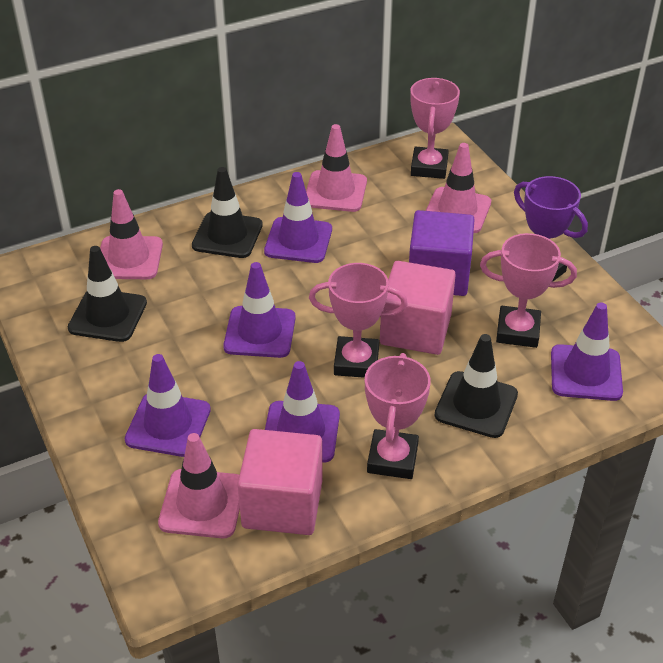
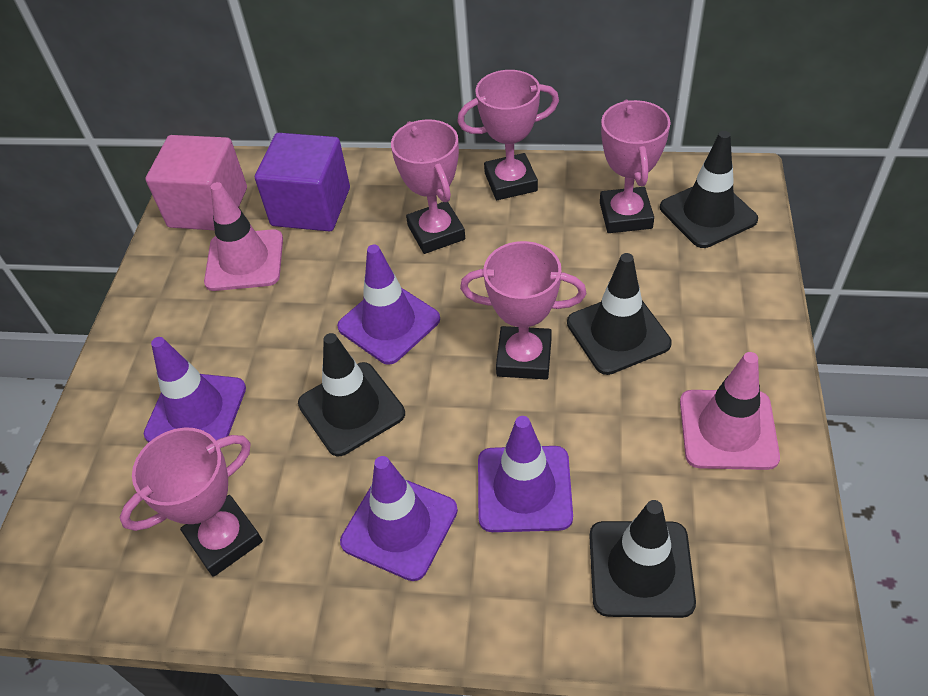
black traffic cone: [68,246,147,342] [192,167,263,258] [434,334,518,438] = 3 -> [298,333,405,456] [567,253,672,375] [589,500,696,618] [660,131,758,248] = 4
pink cube: [238,429,323,535] [380,261,456,355] = 2 -> [145,135,247,230] = 1
pink traffic cone: [100,189,163,279] [158,433,240,538] [306,124,367,212] [426,143,491,233] = 4 -> [204,182,283,291] [680,352,780,470] = 2
pink trophy: [309,263,408,378] [365,353,431,479] [410,78,460,179] [480,233,577,348] = 4 -> [120,427,263,577] [391,119,465,254] [457,70,559,200] [460,241,586,380] [600,100,671,233] = 5
purple traffic cone: [125,354,211,457] [223,262,296,358] [264,172,332,263] [265,361,340,463] [551,302,623,401] = 5 -> [144,337,246,442] [337,245,440,365] [340,456,458,581] [478,416,573,532] = 4
purple trophy: [514,176,588,282] = 1 -> none = 0

